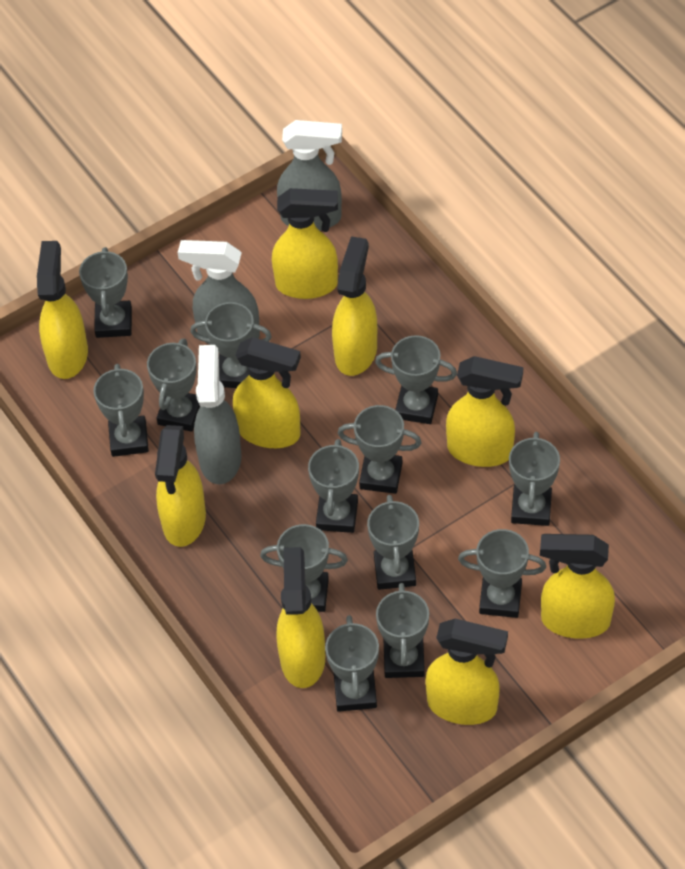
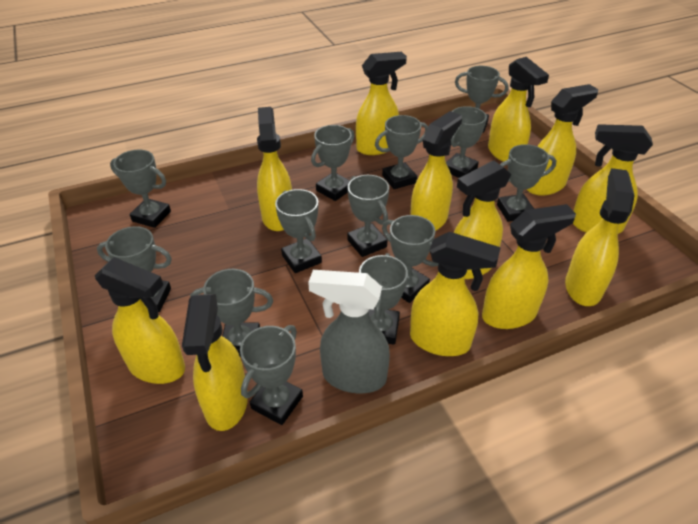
grey spray bottle: [178,240,260,345] [194,345,242,484] [277,120,342,231] = 3 -> [308,270,390,393] = 1
yellow spray bottle: [37,241,88,379] [155,425,206,547] [233,337,301,448] [272,188,338,299] [276,547,325,688] [332,236,377,376] [425,619,508,725] [446,356,523,467] [540,534,615,639] = 9 -> [95,257,185,384] [182,294,248,431] [257,107,292,231] [356,52,407,155] [410,111,462,231] [410,232,501,356] [453,161,511,279] [482,204,576,329] [488,57,549,162] [527,84,598,196] [565,168,635,306] [573,124,653,234] = 12

